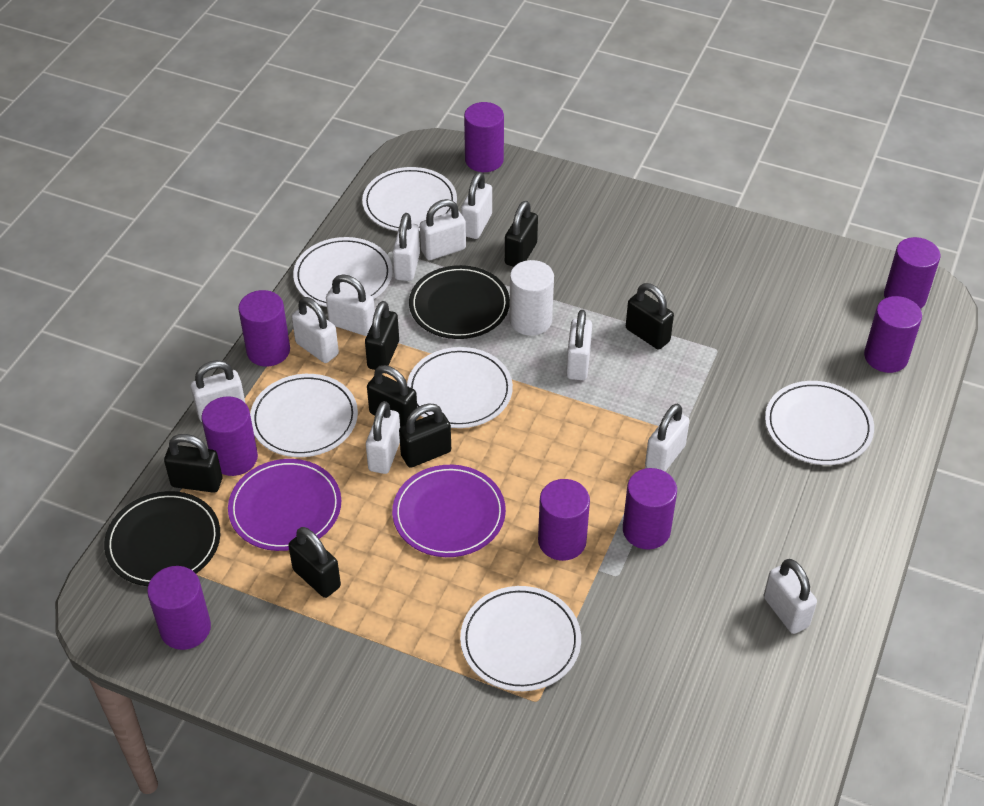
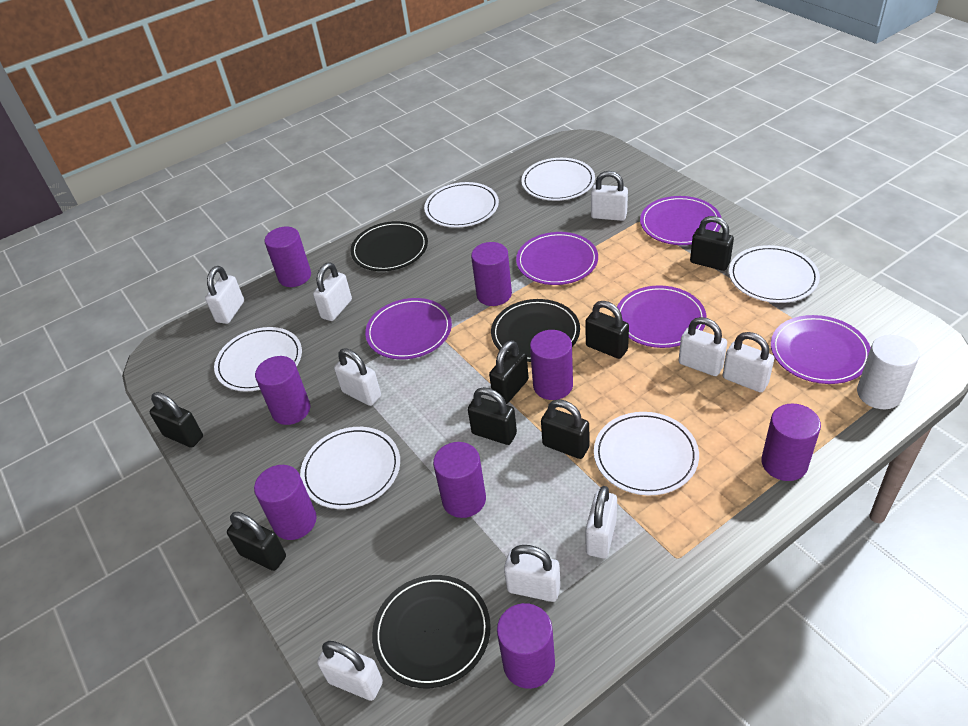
black plate: [104,491,220,586] [409,265,510,339] = 2 -> [350,221,428,271] [372,575,491,688] [491,299,580,362] = 3
purple plate: [228,459,341,551] [392,465,506,557] = 2 -> [365,298,452,359] [516,232,598,285] [617,285,707,348] [640,196,721,245] [771,315,871,384] = 5
white padlock: [190,360,245,422] [292,297,339,363] [326,274,375,336] [366,401,400,474] [393,213,420,281] [420,199,466,260] [461,172,492,239] [566,310,592,380] [645,404,690,472] [764,559,817,634] = 10 -> [205,266,244,324] [313,262,352,321] [317,641,383,701] [334,348,381,406] [504,545,561,602] [585,486,617,558] [591,171,628,221] [678,317,727,376] [723,332,774,393] = 9

